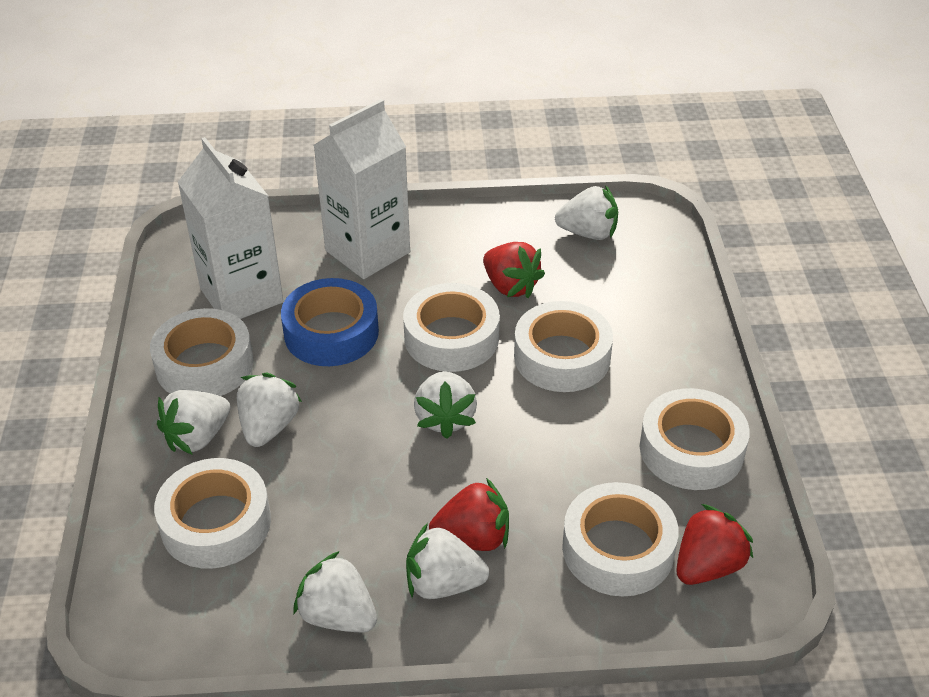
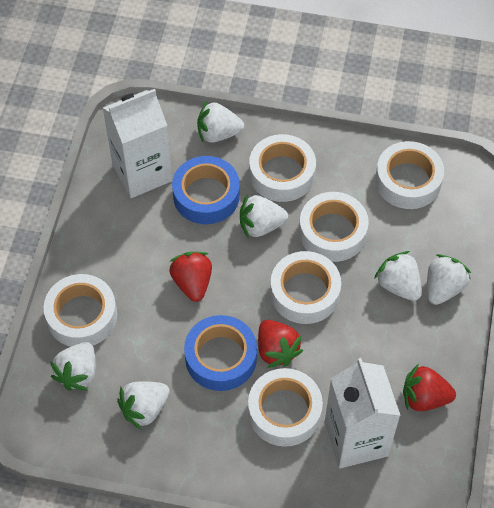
blue tape: [281,278,379,366] = 1 -> [172,156,240,224] [184,315,257,391] = 2

